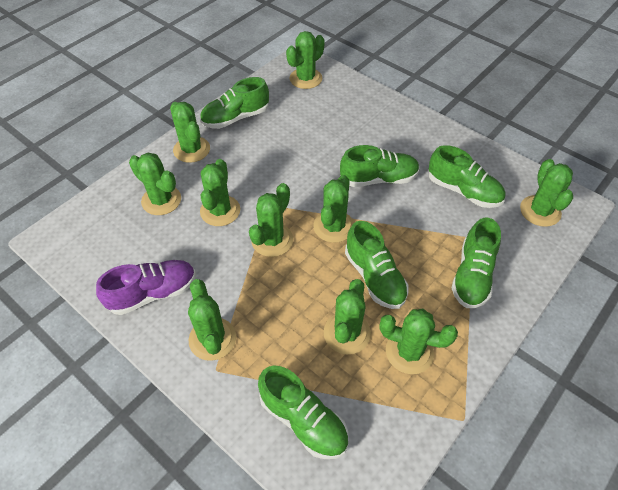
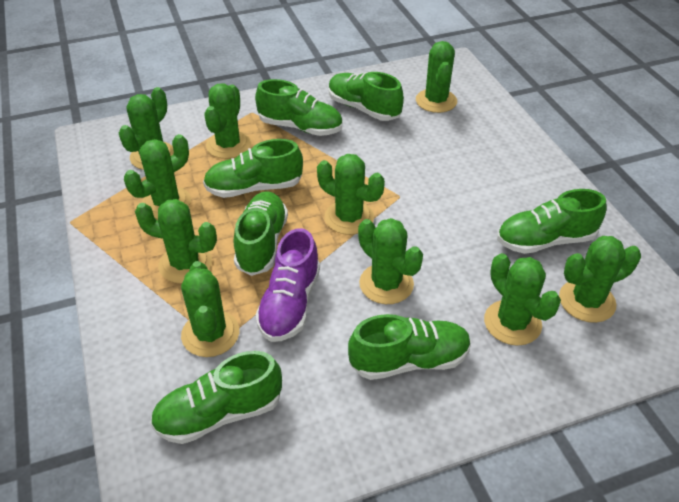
green shoe: [200,77,269,129] [258,365,348,459] [340,145,420,187] [345,221,408,309] [429,145,505,208] [452,218,501,308] = 6 -> [150,351,282,444] [203,139,303,198] [234,191,288,276] [255,79,342,136] [329,72,404,121] [348,314,471,380] [497,189,607,254] = 7

